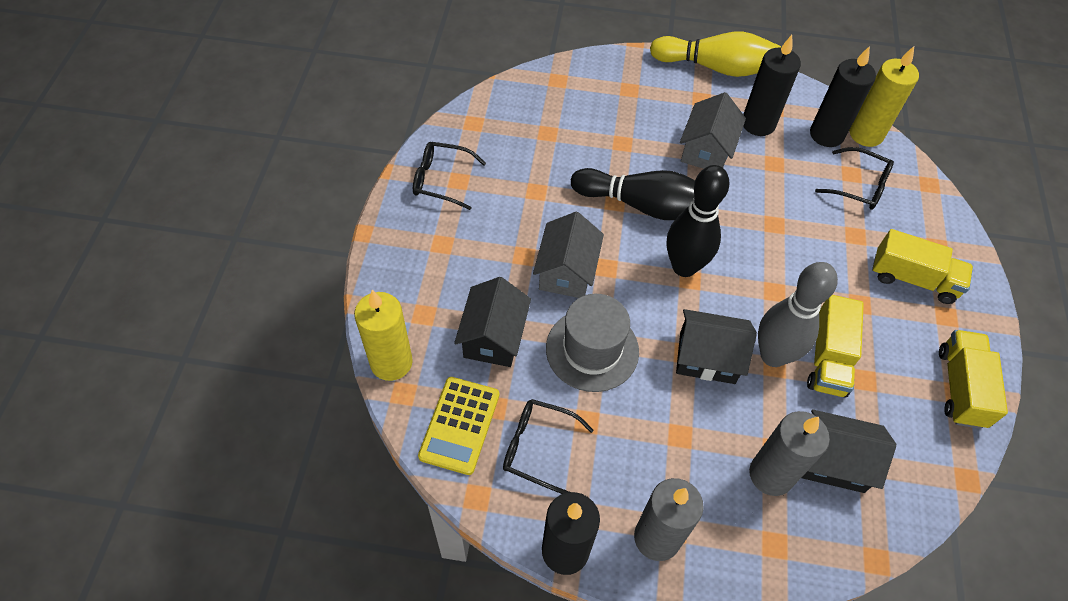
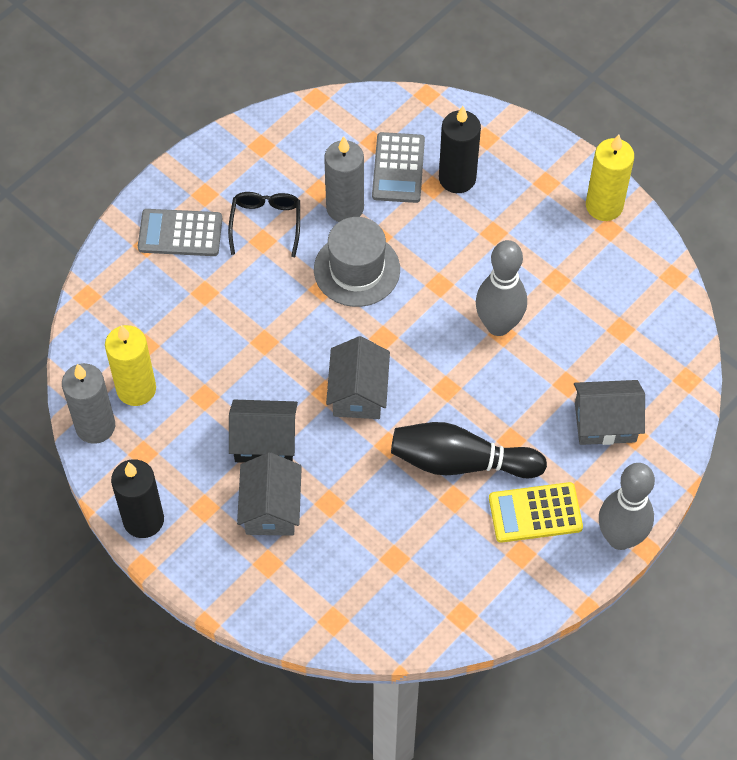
black bowling pin: [571,168,695,220] [667,165,729,277] = 2 -> [391,422,547,478] = 1
black candle: [542,492,600,575] [743,35,801,136] [810,46,876,147] = 3 -> [111,459,164,538] [439,106,481,193] = 2
black glasses: [413,142,486,210] [503,399,594,494] [815,147,894,210] = 3 -> [228,192,300,257] = 1
black house: [454,277,531,367] [676,309,757,384] [802,409,896,493] = 3 -> [229,400,298,463] = 1
grey bowling pin: [758,262,838,367] = 1 -> [476,240,527,336] [599,463,655,550] = 2
grey calculator: none = 0 -> [138,209,222,256] [372,132,425,203] = 2
grey house: [533,212,604,298] [680,92,746,169] = 2 -> [237,452,302,536] [326,336,390,419] [574,380,645,445] = 3
yellow bowling pin: [650,31,781,77] = 1 -> none = 0
yellow truck: [807,295,864,398] [872,229,973,304] [939,330,1008,429] = 3 -> none = 0

